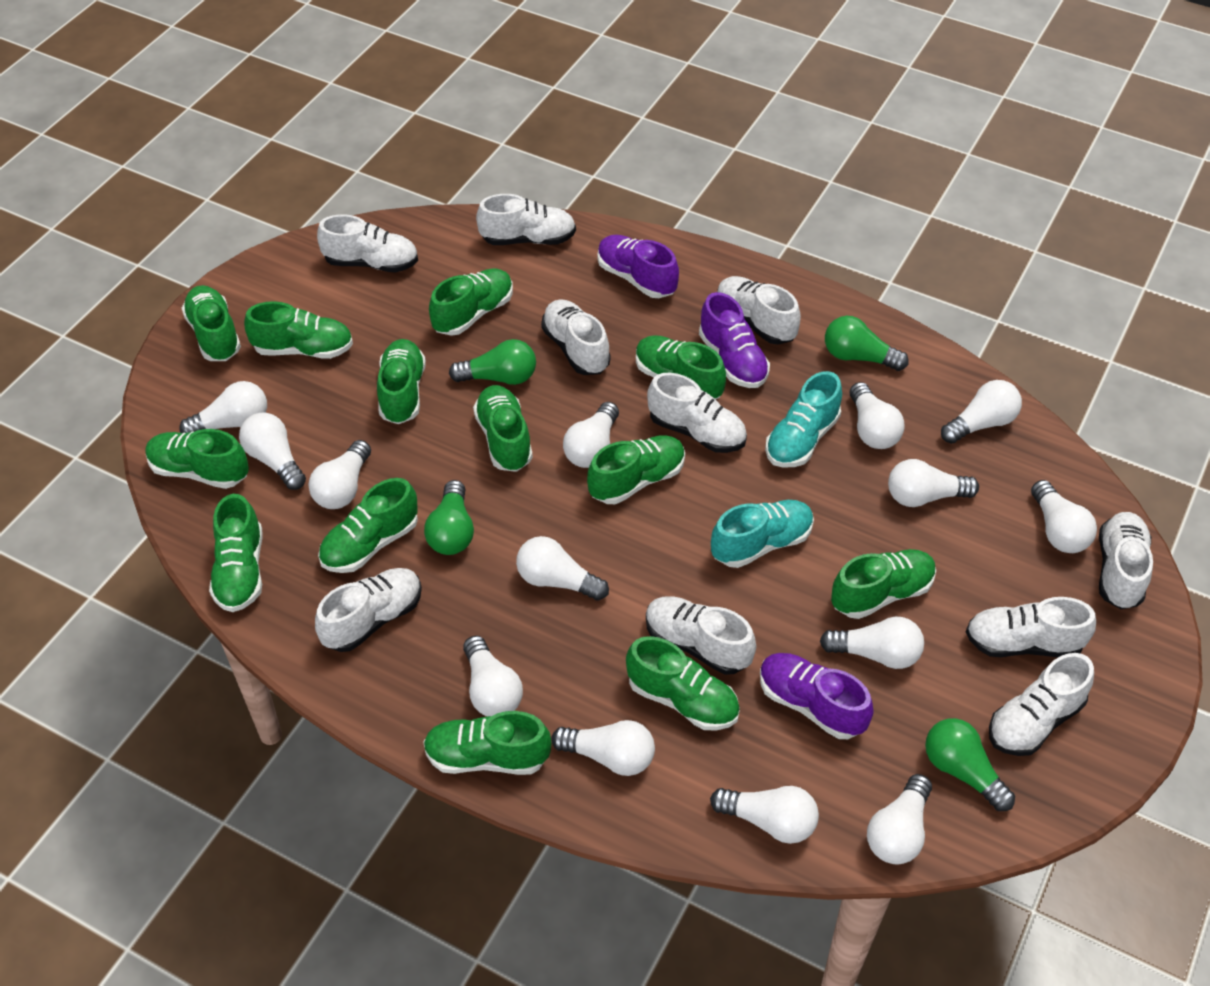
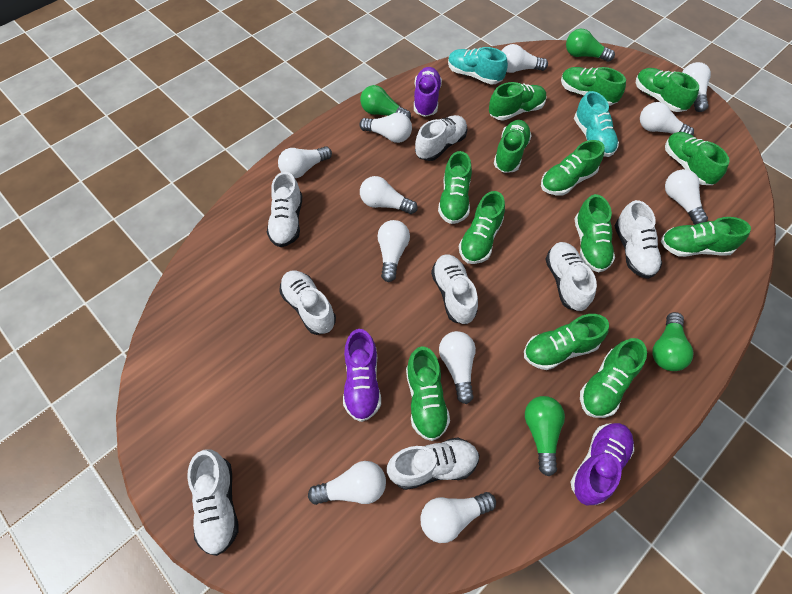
white light bulb: [179,381,267,433] [239,412,306,490] [309,440,371,509] [463,636,523,716] [516,536,609,601] [551,720,655,776] [563,402,619,468] [710,786,819,844] [820,617,924,669] [850,382,905,449] [867,774,932,865] [888,459,979,507] [941,380,1022,444] [1031,480,1097,553] = 14 -> [278,146,332,178] [308,461,386,505] [359,113,412,143] [360,176,418,214] [377,220,410,282] [420,492,496,543] [439,331,476,404] [501,44,548,73] [640,102,694,136] [665,169,708,225] [682,62,711,112] = 11
white shoe: [315,568,422,652] [317,214,418,273] [476,194,576,245] [541,299,611,375] [646,596,756,675] [647,373,747,453] [717,276,801,344] [966,597,1096,658] [989,653,1094,756] [1099,512,1153,609] = 10 -> [187,449,239,556] [267,172,302,247] [279,271,336,335] [387,437,480,490] [415,115,467,161] [431,254,478,324] [545,242,597,311] [614,200,662,279] = 8

